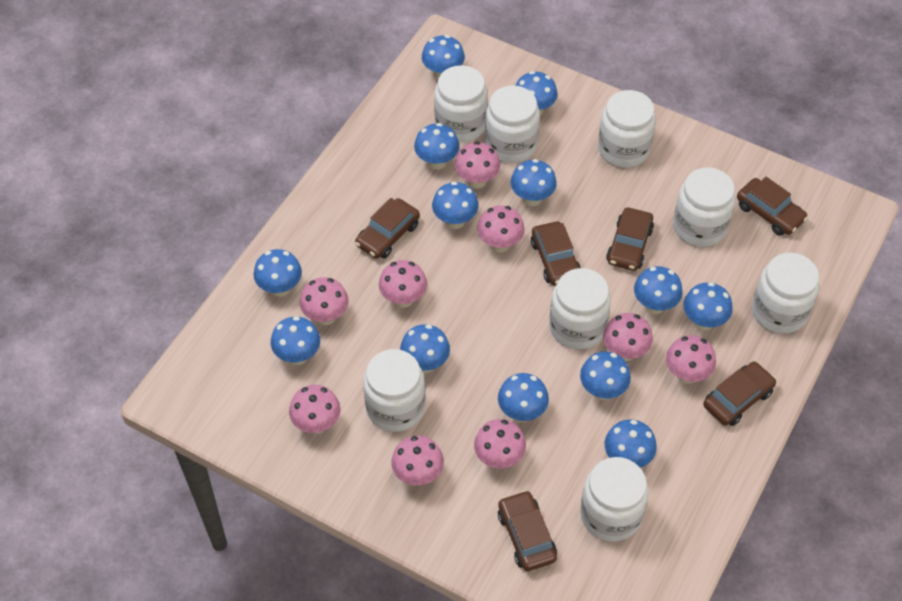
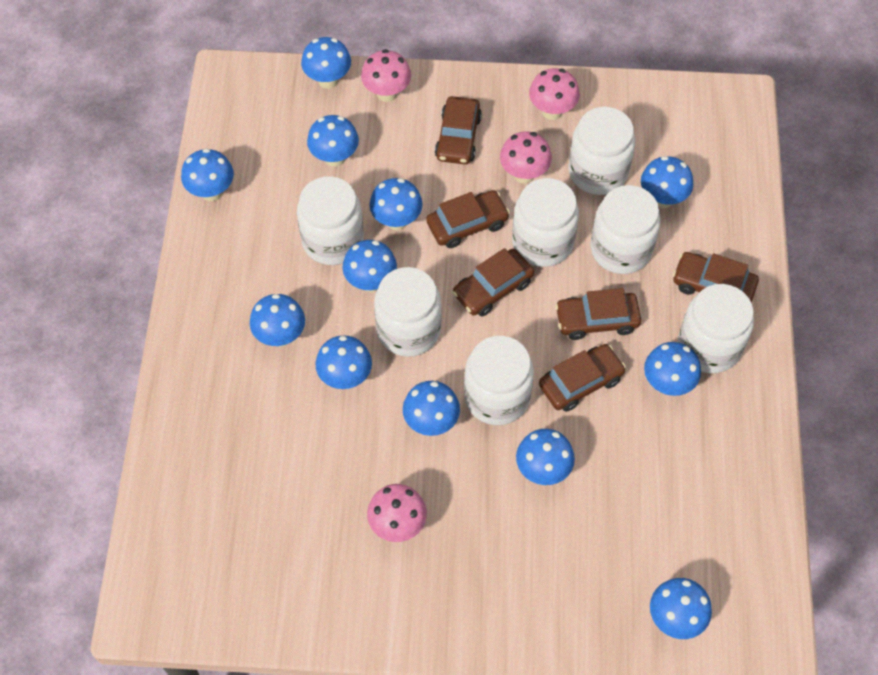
blue mushroom: [254,249,302,297] [271,316,320,365] [400,324,450,373] [414,123,459,170] [422,35,465,79] [432,182,479,229] [498,373,549,422] [511,159,557,206] [515,71,557,115] [580,351,631,400] [605,419,657,468] [634,266,683,314] [683,282,733,330] = 13 -> [181,148,234,201] [250,294,305,347] [301,37,351,89] [307,115,359,167] [316,335,372,389] [342,240,397,292] [369,178,423,230] [403,381,460,436] [516,429,575,485] [641,156,693,209] [644,342,701,396] [650,578,712,639] = 12
pink mushroom: [289,385,340,434] [300,277,348,325] [379,260,427,308] [392,436,444,486] [455,141,500,189] [474,419,526,468] [477,205,525,253] [603,313,653,361] [666,335,716,384] = 9 -> [361,49,411,102] [367,484,427,542] [500,131,552,183] [529,68,580,120] = 4
white jar: [363,349,425,432] [434,65,488,142] [485,85,540,163] [549,268,611,349] [580,457,649,542] [598,90,656,168] [673,167,736,247] [752,253,819,334] = 8 -> [297,176,364,265] [374,267,442,357] [464,336,534,425] [512,178,579,267] [568,107,635,195] [591,185,660,274] [678,284,754,373] = 7

